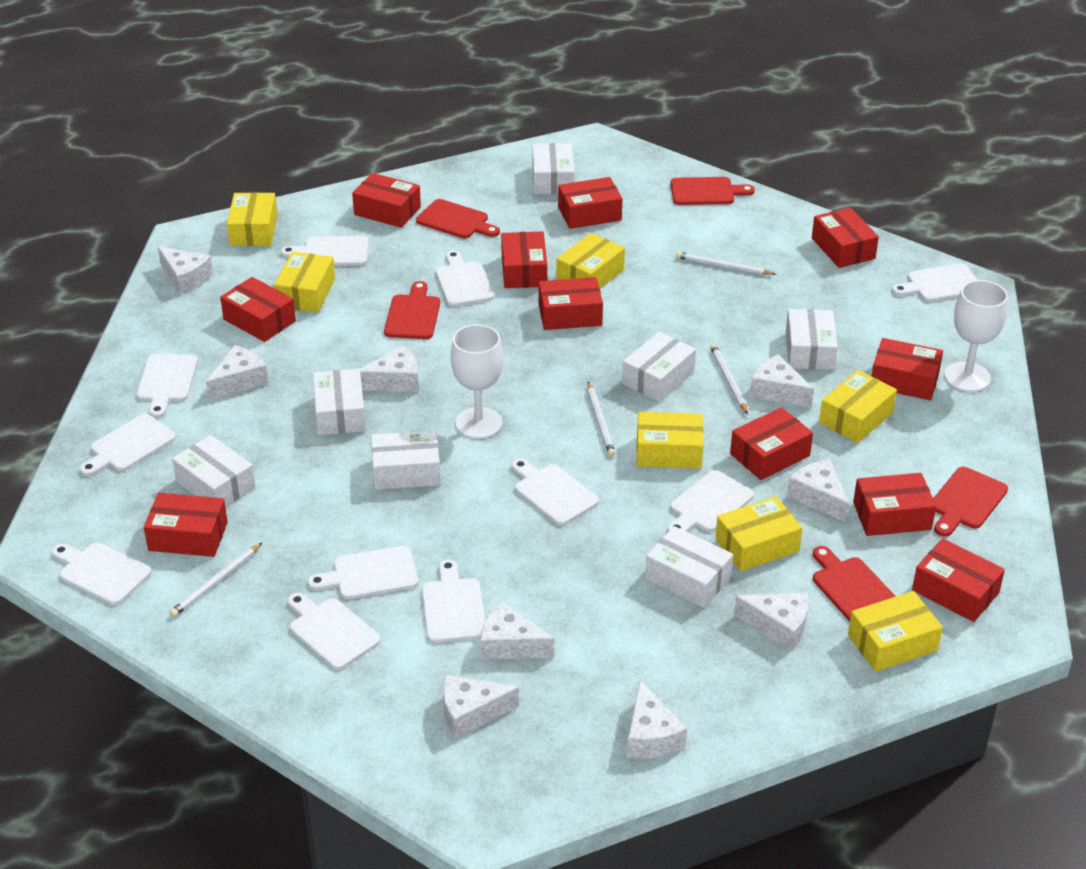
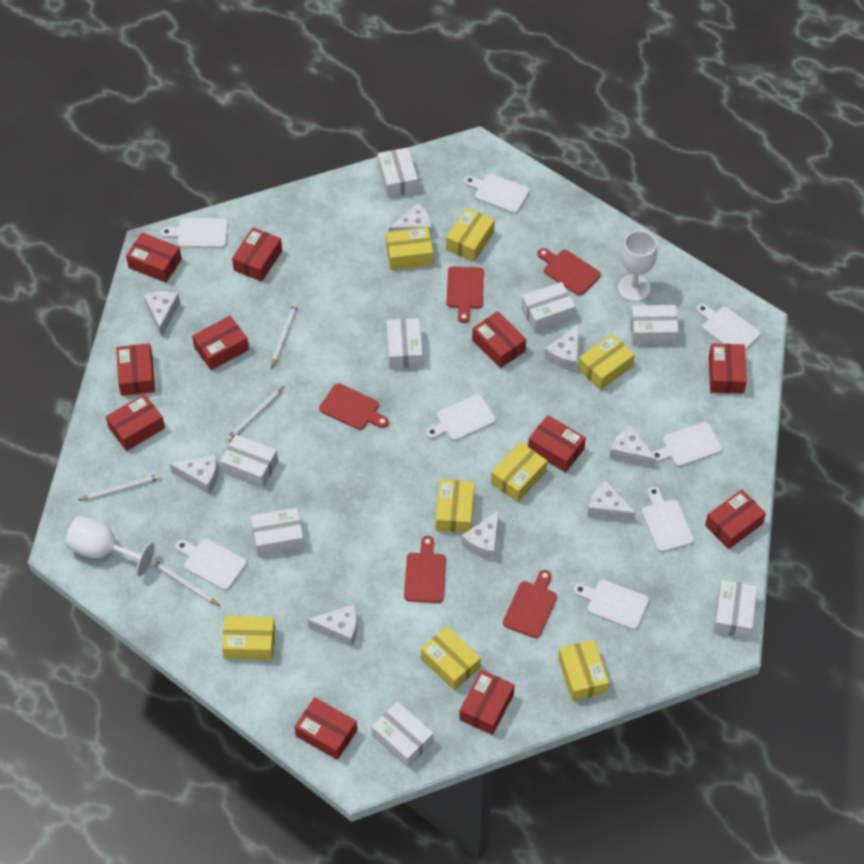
white box: [172,435,256,507] [313,368,366,435] [371,430,441,490] [532,143,574,194] [622,332,696,402] [645,526,733,608] [786,309,838,370] = 7 -> [220,434,278,488] [251,508,304,557] [372,701,434,768] [378,147,418,197] [386,318,423,369] [521,282,576,332] [630,305,679,345] [713,580,757,639] = 8
white cheese: [158,247,213,295] [206,345,269,400] [360,345,419,392] [443,675,519,739] [481,601,554,660] [627,681,687,759] [734,593,808,651] [750,354,814,408] [787,459,849,522] = 9 -> [144,291,180,337] [170,454,218,494] [308,604,357,647] [389,203,432,237] [461,510,499,560] [544,325,579,371] [587,480,636,522] [609,425,656,468] = 8
white cutting board: [51,542,152,605] [80,414,176,476] [137,354,198,418] [281,236,369,266] [288,593,381,670] [308,546,418,599] [422,559,485,643] [435,250,494,306] [511,458,599,526] [667,470,754,532] [892,264,978,302] = 11 -> [161,218,228,248] [175,539,247,590] [426,394,496,441] [464,174,530,214] [573,580,649,630] [642,486,694,552] [652,422,722,467] [696,304,761,350] = 8
yellow box: [227,192,278,246] [274,252,335,313] [556,233,625,288] [636,412,703,469] [715,496,803,572] [819,370,897,443] [848,591,943,672] = 7 -> [222,616,275,660] [386,227,433,270] [421,626,481,691] [436,479,475,533] [446,208,495,262] [491,442,547,502] [558,640,609,701] [578,334,635,390] = 8

